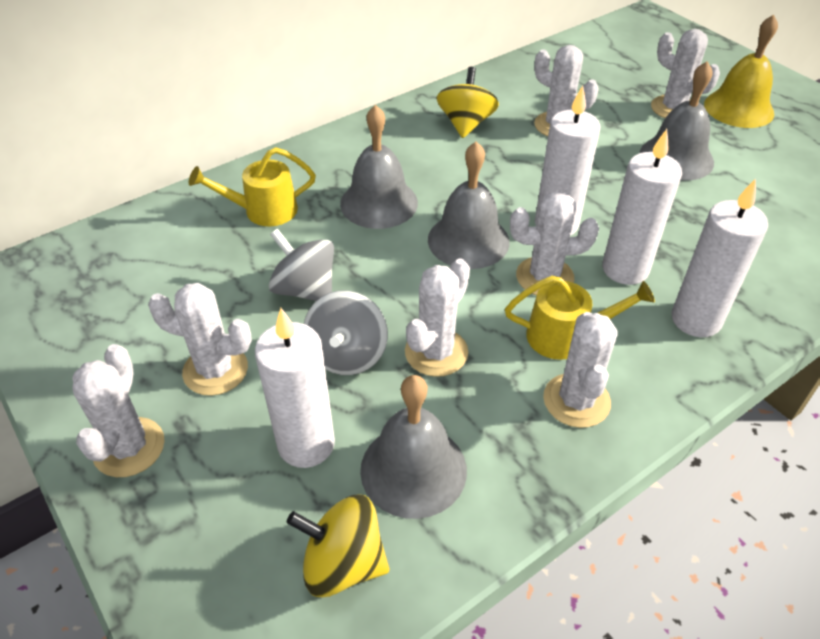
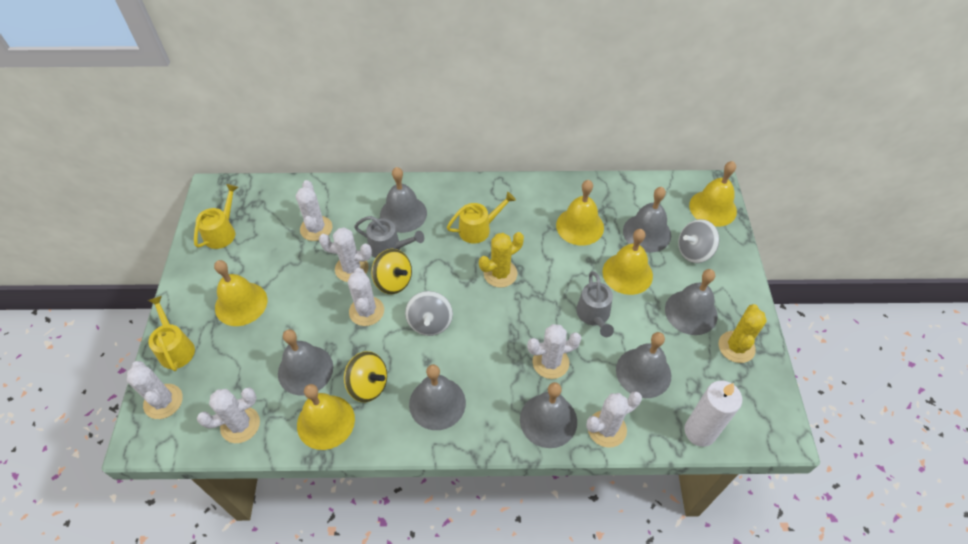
grey bell: [340,105,418,229] [360,375,467,519] [428,141,509,269] [640,61,714,181] = 4 -> [278,329,333,395] [380,167,427,233] [409,364,466,430] [520,382,577,448] [616,332,671,398] [623,187,671,252] [665,269,718,335] = 7
grey watering can: none = 0 -> [354,216,424,258] [576,271,614,337] = 2
white candle: [255,308,335,468] [535,85,600,236] [602,129,682,285] [672,178,768,337] = 4 -> [684,381,742,447] = 1
yellow bell: [704,15,778,128] = 1 -> [214,260,267,326] [297,384,355,450] [556,180,604,245] [602,229,653,295] [689,161,737,227] = 5
yellow cactus: none = 0 -> [479,232,524,288] [718,304,767,363] = 2
yellow watering can: [189,147,316,226] [505,276,655,360] = 2 -> [148,296,195,371] [194,184,238,249] [447,192,516,244] = 3

